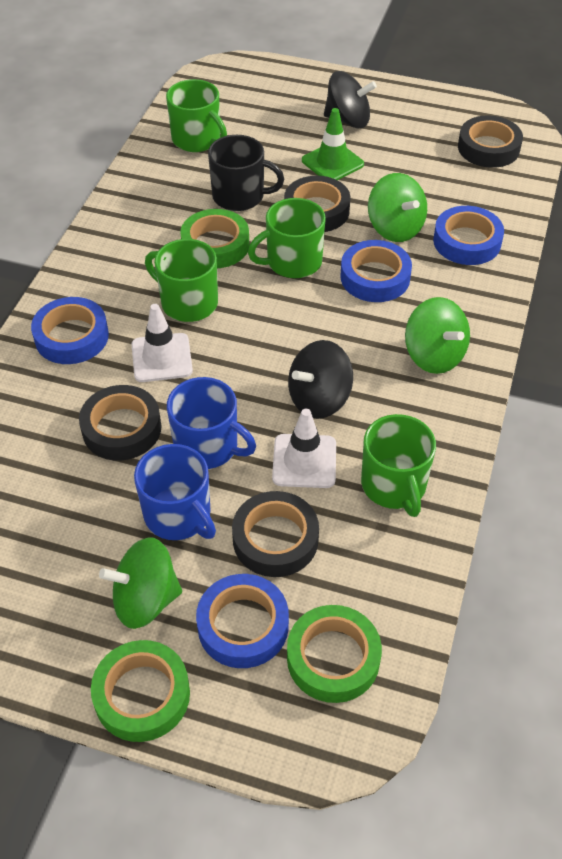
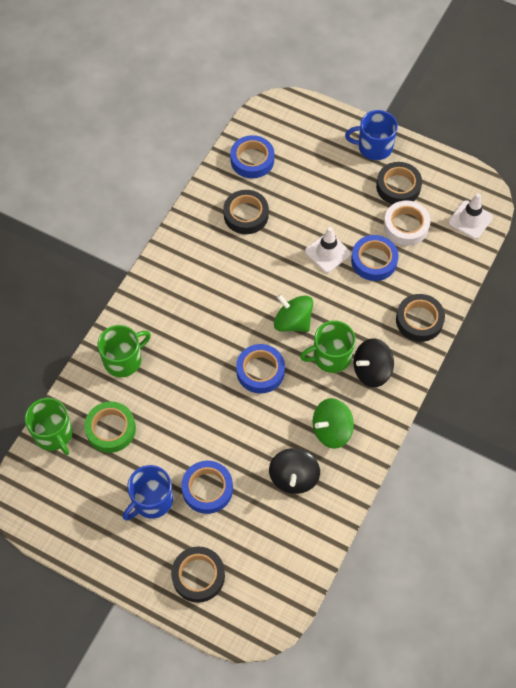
black mug: [208,135,284,211] = 1 -> none = 0
green mug: [145,239,218,322] [166,79,227,152] [248,198,326,278] [361,414,436,517] = 4 -> [25,398,73,455] [97,325,151,377] [300,321,356,373] = 3
green spinning top: [99,538,182,629] [368,173,427,242] [405,297,470,374] = 3 -> [274,294,313,332] [313,398,354,449] = 2
green tape: [91,640,190,742] [180,209,249,268] [287,605,382,703] = 3 -> [84,401,136,453] = 1
green traffic cone: [302,108,364,180] = 1 -> none = 0
white tape: none = 0 -> [384,200,431,246] = 1

